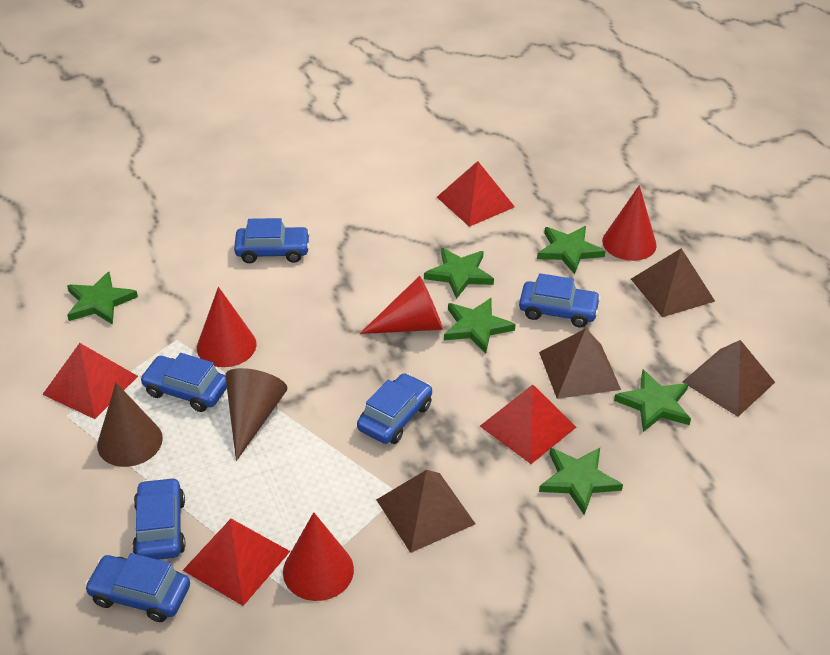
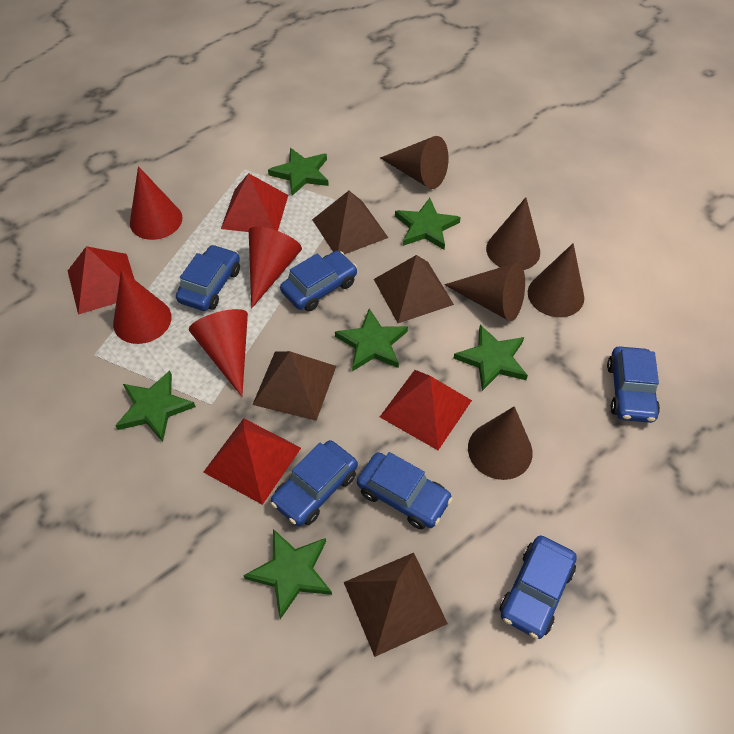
brown cone: [97,383,163,467] [225,368,287,461] = 2 -> [380,136,449,189] [444,263,525,321] [468,406,533,480] [486,197,540,270] [528,243,584,317] = 5

